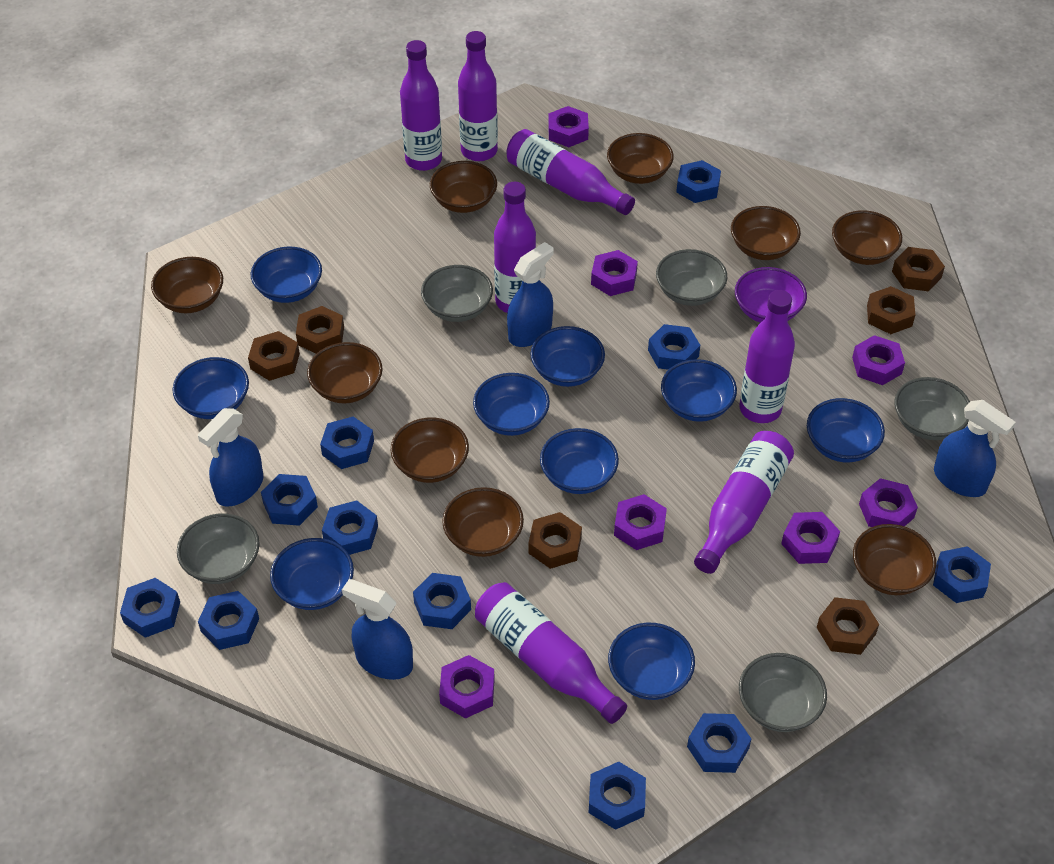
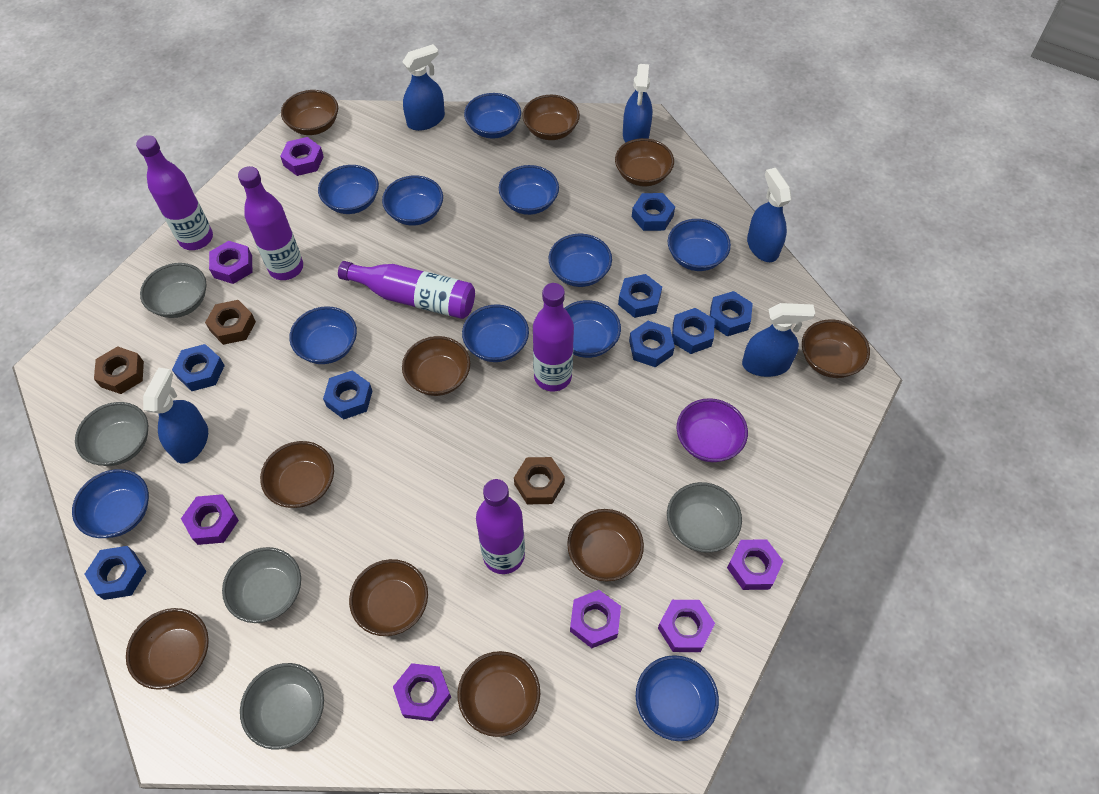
blue bowl: [173,357,249,419] [251,247,322,303] [270,538,354,610] [473,373,550,436] [530,326,605,387] [540,428,619,494] [608,623,695,700] [661,359,737,422] [807,398,885,462] = 9 -> [72,469,149,538] [289,306,357,364] [318,165,379,214] [382,175,443,226] [462,304,529,362] [464,93,521,139] [499,165,559,215] [549,234,612,287] [564,300,621,358] [636,655,719,741] [668,219,731,271] = 11
blue nut: [120,578,180,638] [198,591,259,650] [261,474,318,526] [320,416,374,469] [322,500,378,555] [413,573,471,629] [589,762,646,830] [648,324,700,370] [676,160,721,203] [687,713,751,773] [933,546,991,603] = 11 -> [85,546,146,600] [172,344,225,391] [323,370,372,419] [618,274,662,318] [629,321,675,367] [632,193,675,231] [672,308,715,354] [710,291,753,336] = 8
blue spray bottle: [198,408,263,507] [342,579,413,680] [507,242,553,347] [934,400,1016,497] = 4 -> [143,367,208,463] [403,44,445,131] [623,64,652,143] [742,303,815,377] [747,168,792,262] = 5
brown bowl: [151,257,223,313] [307,342,383,403] [391,418,469,483] [430,161,497,213] [442,487,524,557] [607,133,674,184] [731,206,801,260] [832,210,902,265] [853,524,936,595] = 9 -> [126,608,209,690] [260,441,334,508] [281,90,338,135] [349,559,428,636] [402,336,470,396] [457,651,540,737] [522,95,580,140] [567,509,644,581] [615,138,674,186] [802,319,870,378] = 10
brown nut: [248,331,300,381] [296,306,344,354] [528,512,582,569] [817,597,879,655] [867,286,915,334] [892,247,945,292] = 6 -> [94,346,144,394] [205,300,256,345] [514,457,565,504] = 3
purple bottle: [400,40,442,171] [458,31,498,161] [475,582,627,724] [494,182,536,313] [506,129,635,215] [694,431,794,574] [739,290,795,423] = 7 -> [136,135,213,250] [238,166,303,280] [338,261,475,319] [476,479,525,574] [533,283,574,392] = 5

